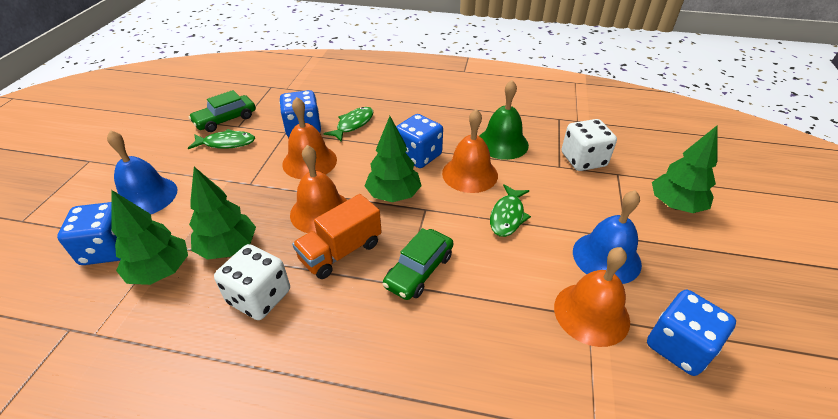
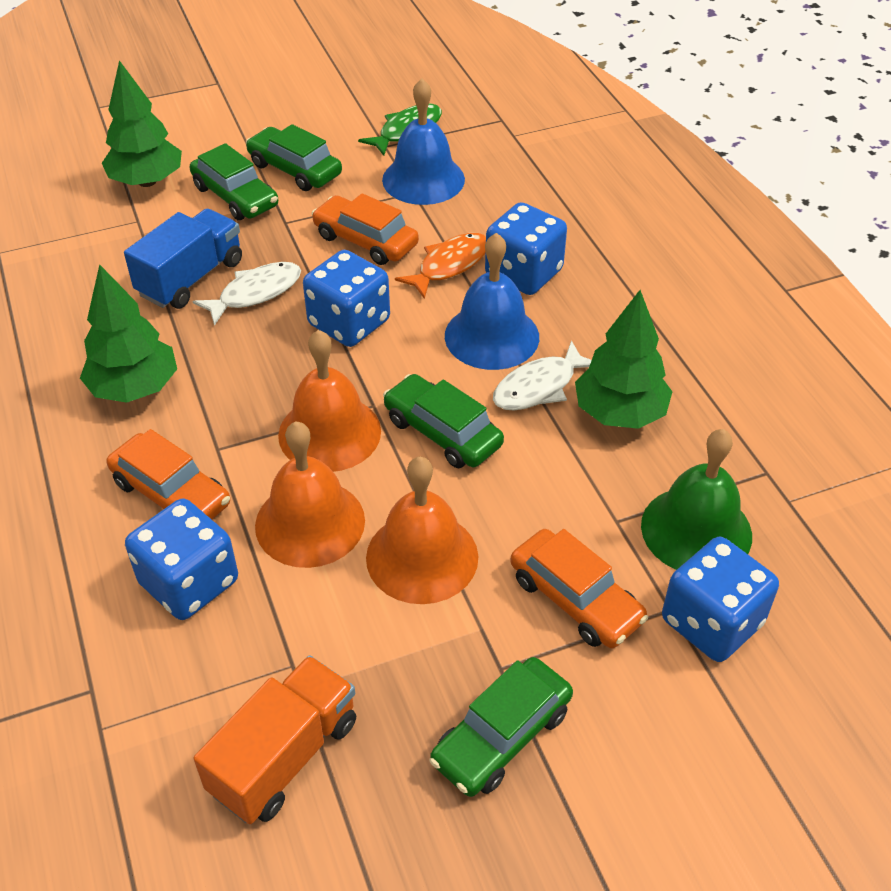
blue truck: none = 0 -> [124,209,242,309] = 1
green car: [189,90,256,132] [383,228,453,300] = 2 -> [190,143,278,220] [246,124,342,191] [383,374,504,468] [430,657,573,797] = 4
green fish: [188,129,255,149] [324,107,374,142] [490,184,531,237] = 3 -> [358,104,442,156] = 1
green tree: [111,190,188,285] [189,167,256,260] [365,116,422,202] [652,126,718,213] = 4 -> [80,264,177,403] [102,60,182,187] [575,290,672,429] = 3
orange bell: [282,97,337,179] [290,145,347,233] [442,109,498,193] [554,247,630,347] = 4 -> [255,421,365,568] [278,330,381,472] [366,457,479,604] = 3
orange car: none = 0 -> [107,429,230,519] [311,193,419,265] [510,529,648,648] = 3
orange fish: none = 0 -> [395,233,486,299] = 1
white dice: [214,244,290,320] [562,119,617,171] = 2 -> none = 0
white fish: none = 0 -> [192,262,301,326] [493,341,592,410] = 2

